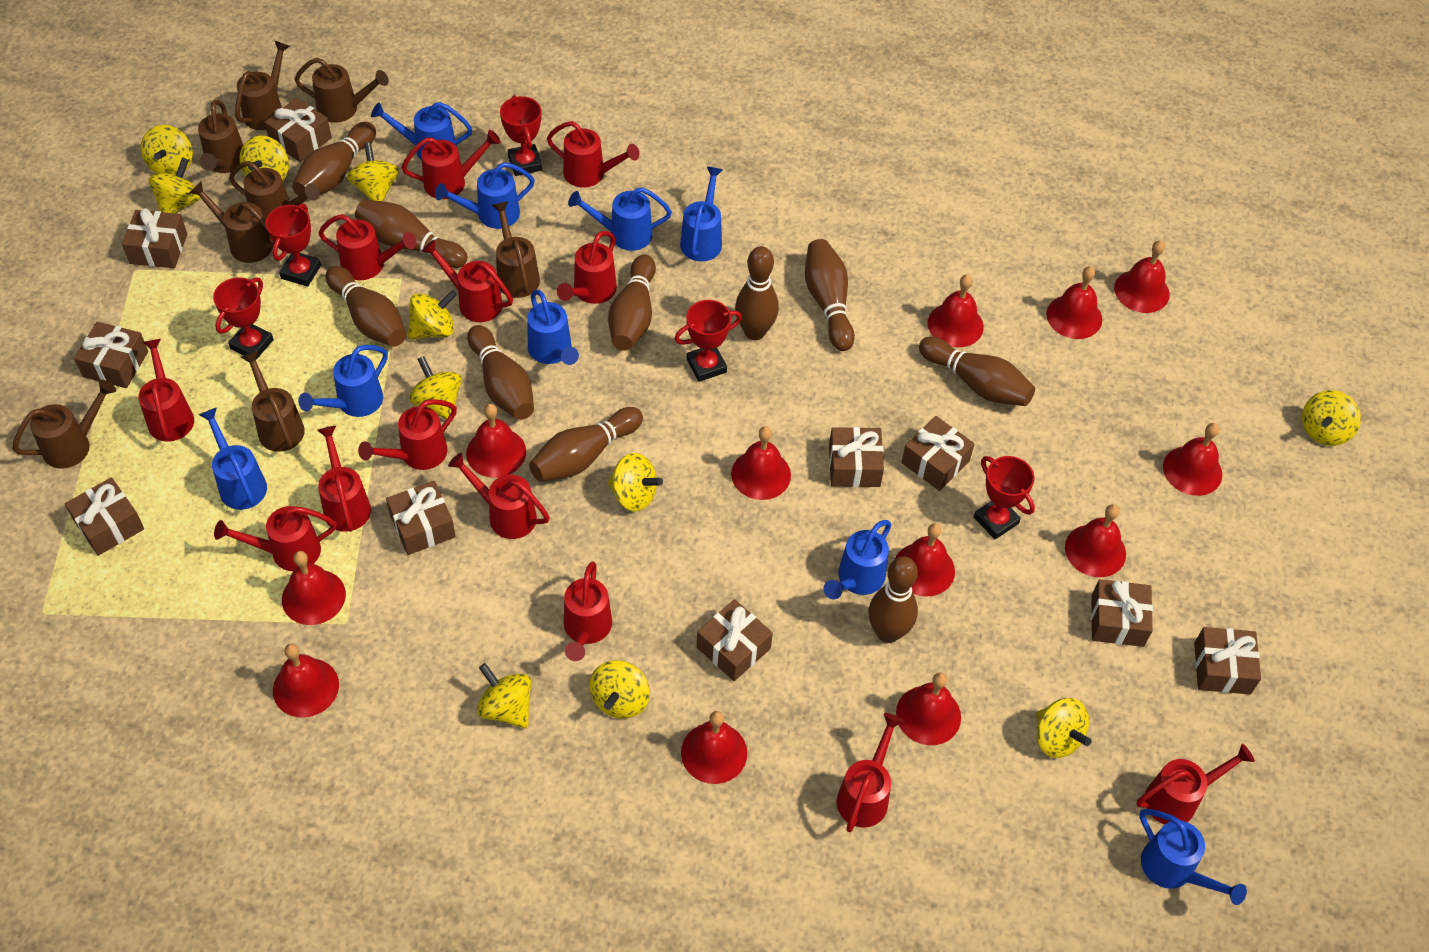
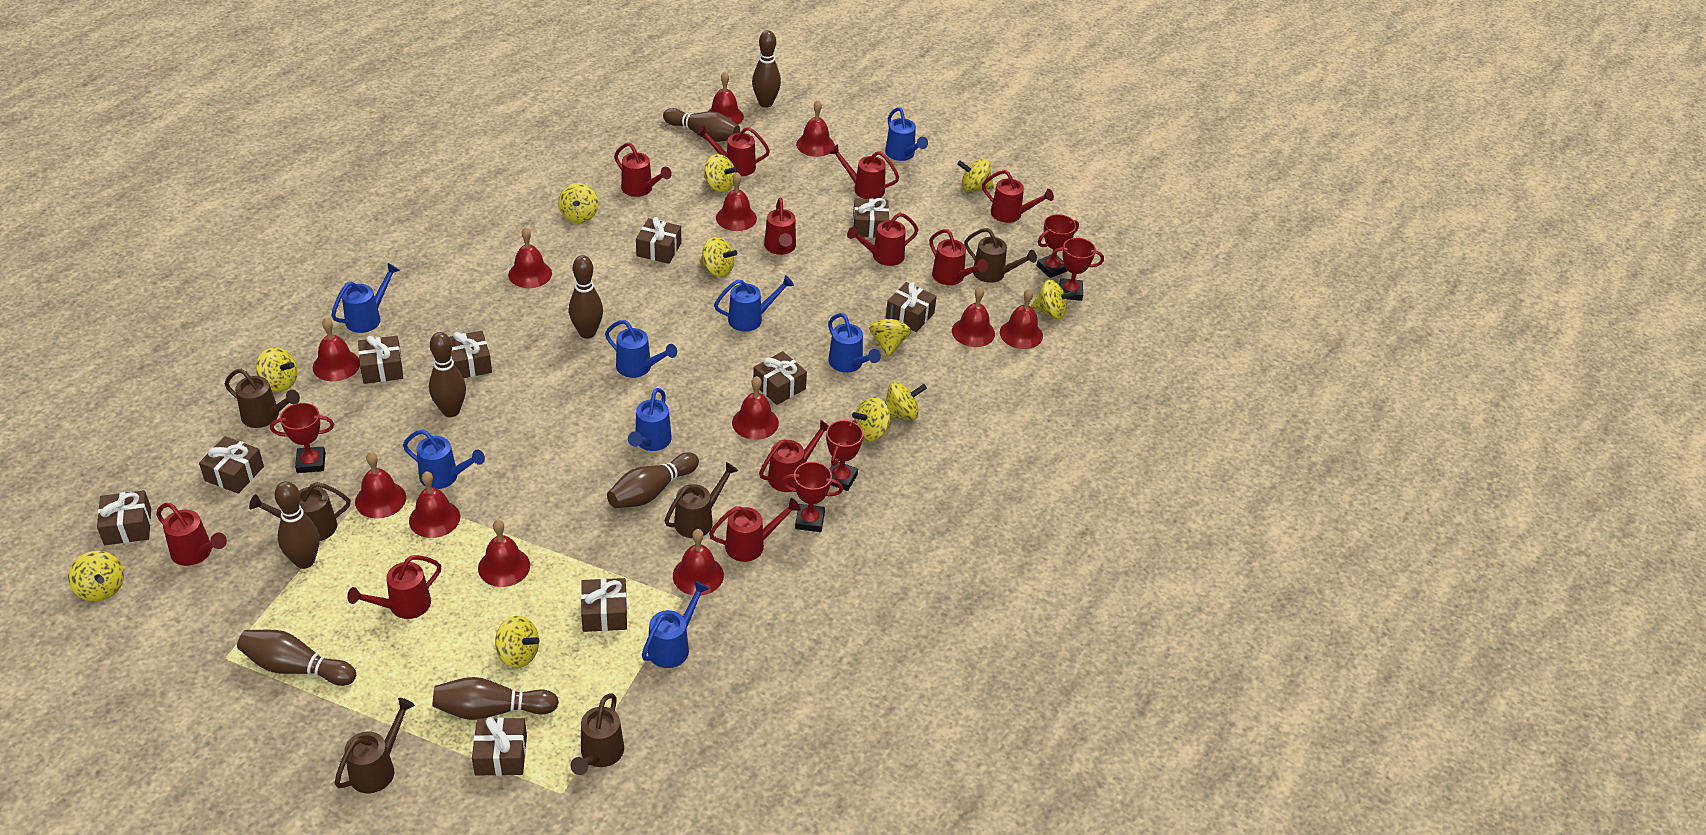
blue watering can: [199,407,267,510] [298,345,388,417] [371,102,472,161] [435,162,535,229] [527,290,579,365] [568,187,672,251] [680,166,723,261] [824,520,891,599] [1139,809,1247,905] = 9 -> [331,263,400,333] [403,430,485,489] [605,320,677,378] [628,388,672,451] [642,581,710,668] [714,275,794,332] [828,313,881,373] [885,107,928,161] = 8
brown bowling pin: [292,122,376,196] [326,266,406,347] [355,199,468,268] [467,325,534,420] [529,407,643,482] [608,254,656,351] [735,246,779,340] [805,239,855,351] [869,556,918,643] [919,337,1035,406] = 10 -> [237,630,356,686] [275,481,320,569] [429,332,466,417] [432,677,559,720] [569,255,603,339] [607,452,699,508] [663,108,740,142] [752,30,781,108] = 8
brown watering can: [12,380,116,469] [189,181,274,263] [198,100,243,173] [229,161,320,221] [235,40,290,130] [241,351,305,452] [294,58,389,123] [492,201,540,298] = 8 -> [225,369,300,428] [249,482,351,541] [335,698,415,794] [571,694,624,775] [665,462,738,538] [964,228,1037,283] = 6
red watering can: [138,339,194,442] [214,506,337,571] [317,426,371,532] [319,214,417,280] [358,399,457,470] [401,130,500,199] [421,240,513,322] [448,452,550,539] [547,121,639,188] [557,231,617,304] [564,561,612,661] [836,713,904,832] [1136,744,1255,825] = 13 -> [156,503,227,566] [347,555,441,619] [614,143,672,197] [697,125,770,176] [709,498,801,562] [759,420,829,492] [764,197,796,255] [829,144,899,199] [847,213,919,266] [929,229,988,285] [982,170,1054,223] = 11

